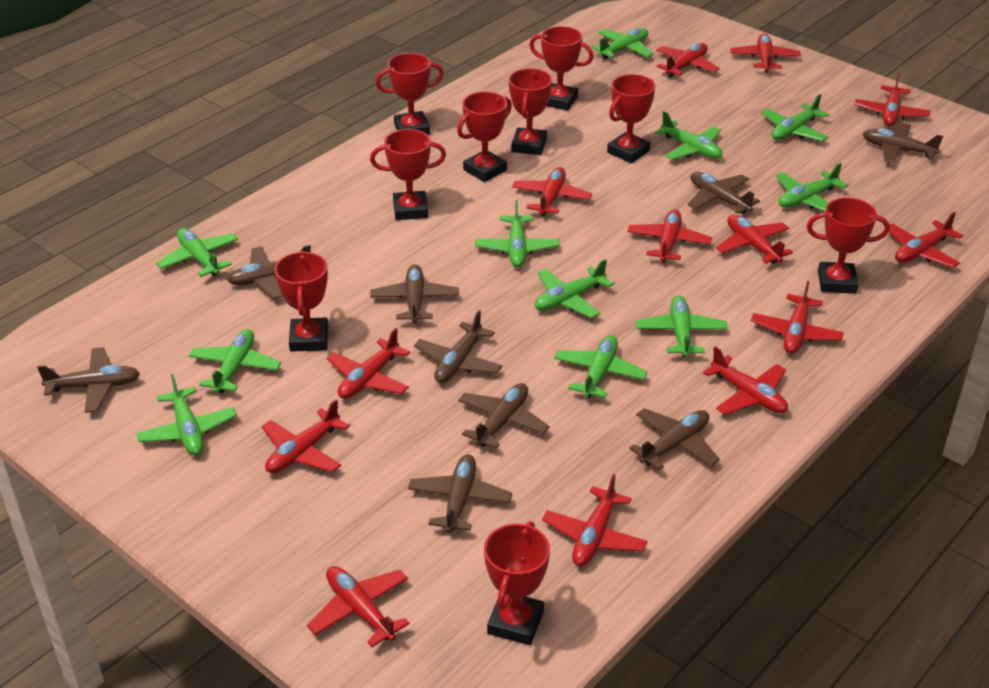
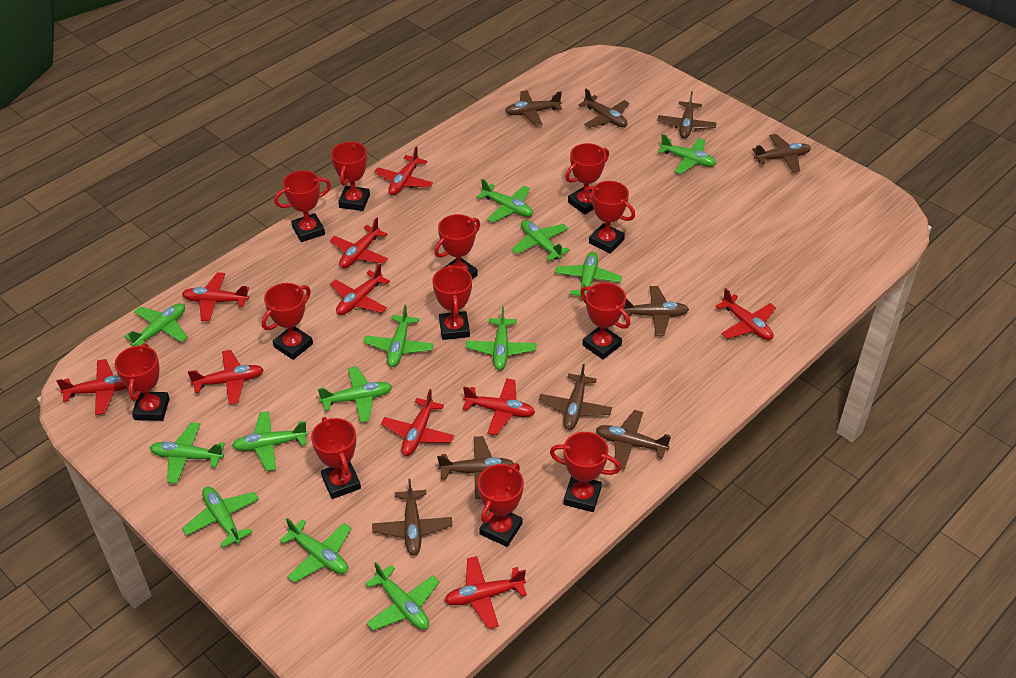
green plane: [136,374,237,455] [156,228,238,277] [189,329,281,393] [475,200,560,267] [535,259,613,318] [554,335,648,398] [592,28,653,59] [636,295,728,358] [655,111,722,160] [761,94,829,141] [776,163,848,212] = 11 -> [125,303,188,347] [150,422,225,484] [182,487,259,547] [232,411,308,471] [279,518,351,583] [318,366,392,423] [363,305,434,367] [365,562,439,630] [466,307,536,370] [476,179,533,222] [511,220,570,261] [555,252,622,300] [658,134,716,174] = 13
red plane: [262,399,350,473] [307,566,409,647] [327,328,410,399] [512,167,592,216] [542,474,648,566] [627,210,712,263] [656,43,720,78] [703,346,788,415] [716,214,793,264] [730,33,801,73] [751,281,844,354] [854,73,930,126] [889,212,963,268] = 13 -> [56,359,128,415] [182,272,249,322] [188,350,264,405] [330,217,388,268] [330,264,390,315] [374,146,433,195] [381,389,454,456] [445,556,527,629] [463,378,535,435] [715,288,776,340] = 10
red trophy: [274,251,328,352] [370,129,446,220] [375,53,444,135] [457,92,512,182] [484,521,550,645] [509,68,552,155] [529,26,594,111] [607,74,655,163] [807,198,890,294] = 9 -> [114,343,170,421] [262,283,313,360] [274,170,331,242] [311,417,361,499] [331,141,370,211] [433,265,472,340] [434,214,480,279] [478,463,524,547] [550,432,621,512] [565,143,609,215] [580,283,630,360] [584,181,635,253] = 12

